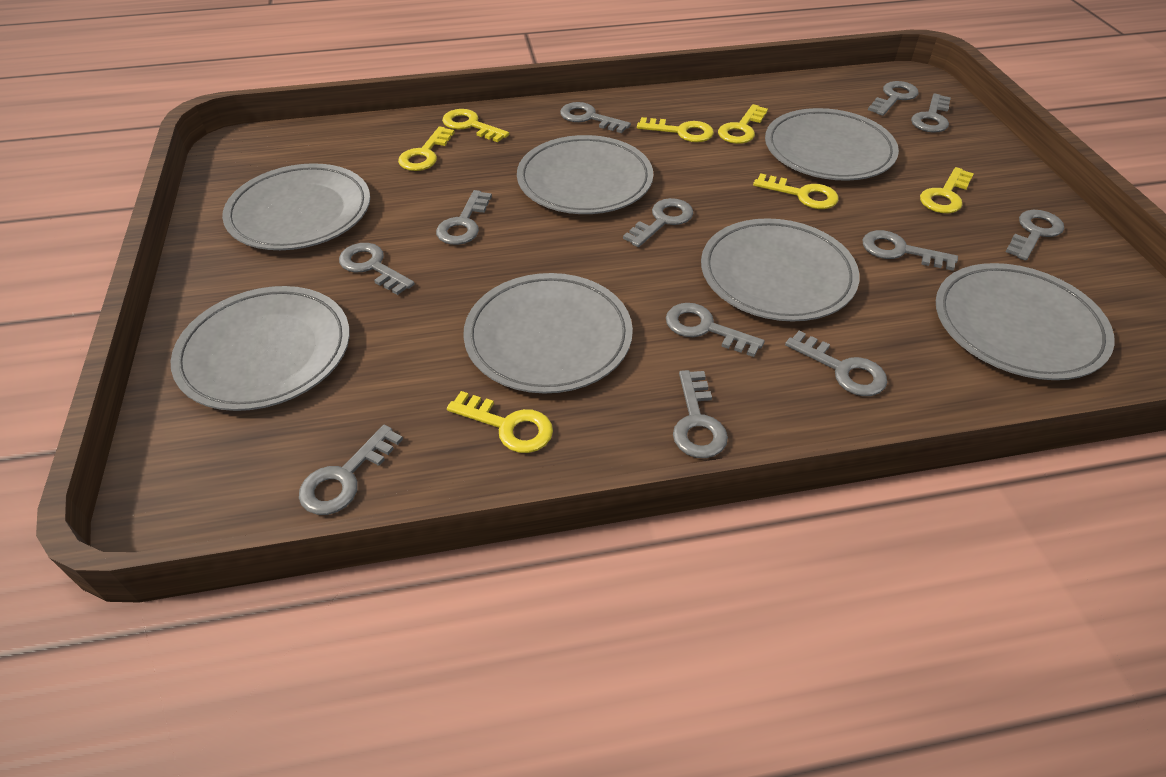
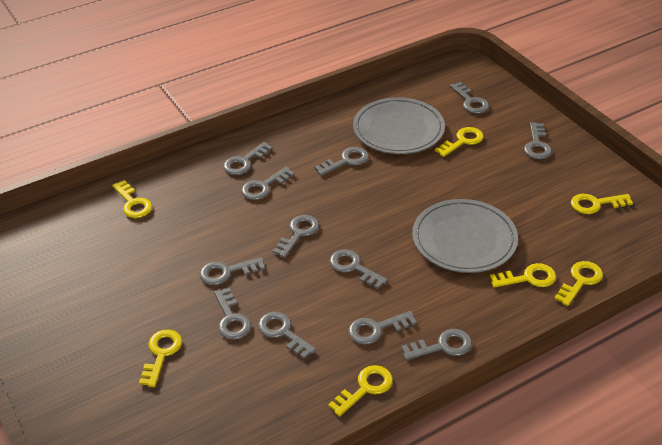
grey plate: [171,286,350,411] [222,163,370,250] [463,273,633,393] [517,135,653,214] [701,218,860,322] [765,108,899,181] [936,263,1115,380] = 7 -> [353,97,445,154] [412,199,518,273] = 2

